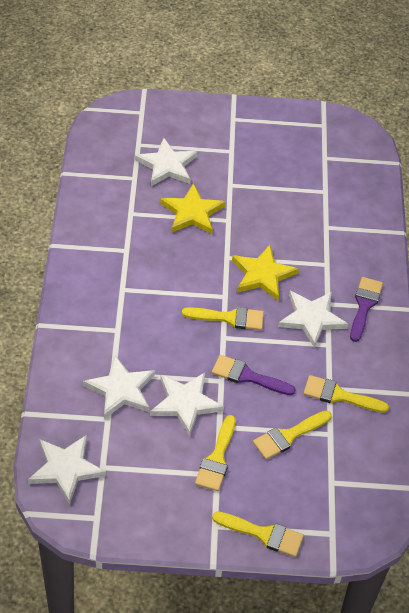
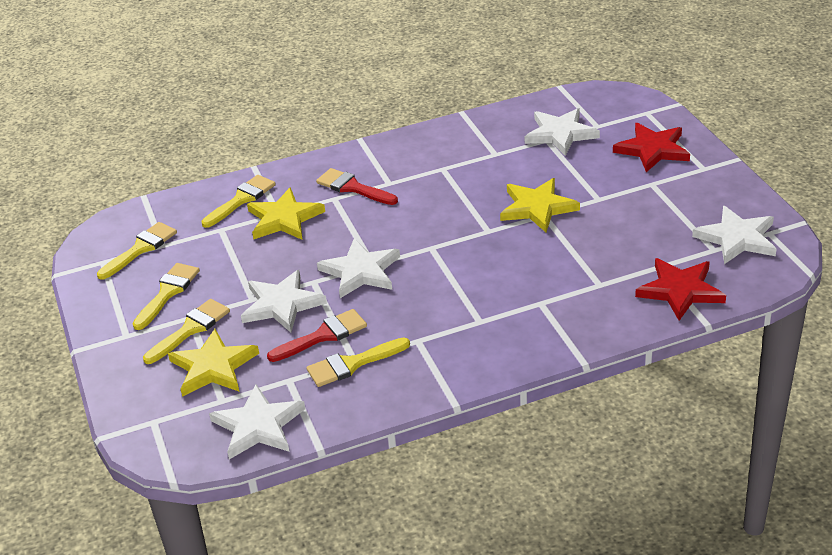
purple brush: [212,355,296,395] [350,277,383,342] = 2 -> none = 0
red brush: none = 0 -> [267,309,367,362] [316,168,398,205] = 2
red star: none = 0 -> [613,123,690,172] [635,258,726,321] = 2
yellow star: [160,183,225,234] [232,245,299,301] = 2 -> [168,329,259,397] [247,187,325,240] [500,178,580,232] = 3

